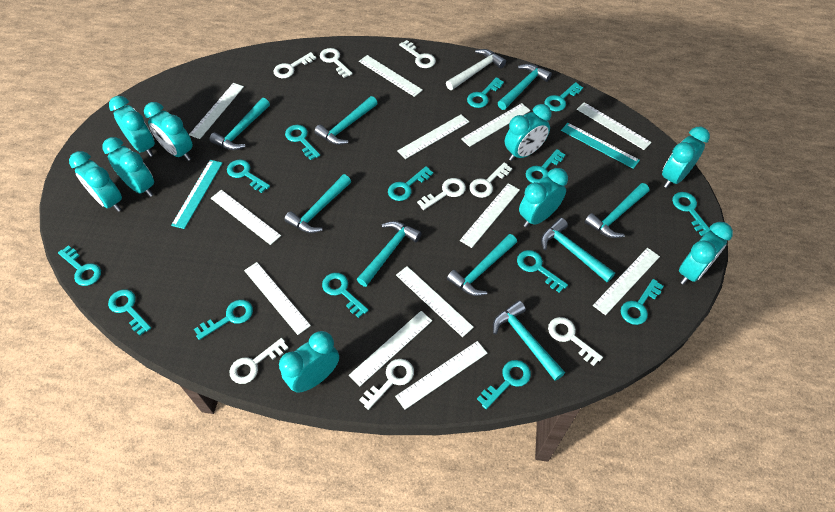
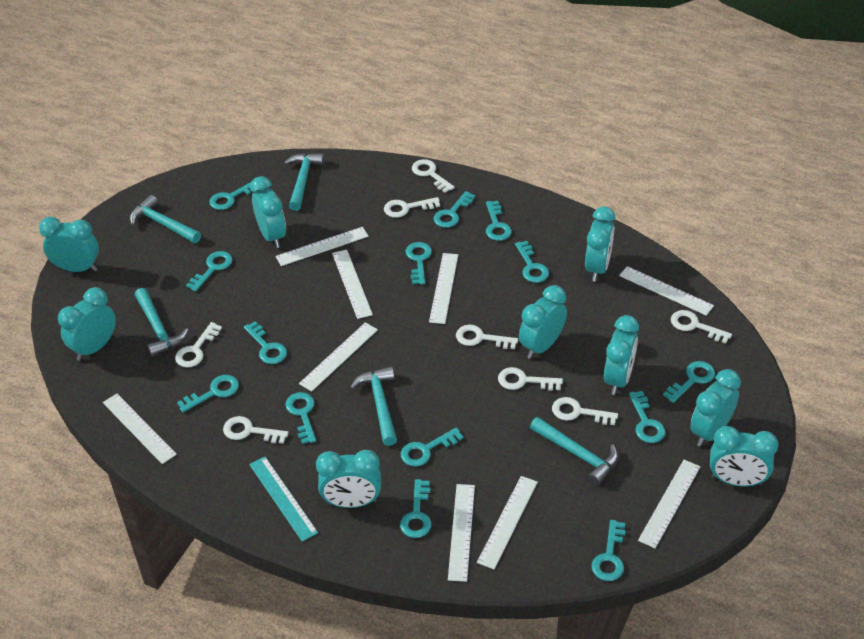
turquoise hammer: [209,98,270,150] [284,174,351,233] [314,96,378,145] [357,221,422,287] [447,234,517,296] [493,300,565,381] [498,64,552,110] [541,218,615,282] [585,183,650,238] = 9 -> [130,195,201,243] [135,288,188,357] [284,153,324,211] [350,366,397,446] [530,417,618,486] = 5
turquoise ruler: [171,160,222,229] [561,123,640,169] = 2 -> [249,457,318,542] = 1
white hammer: [446,49,506,90] = 1 -> none = 0
white ruler: [189,83,244,139] [211,190,281,245] [244,262,311,335] [349,311,432,386] [359,55,423,97] [395,341,487,410] [396,266,474,337] [397,114,469,159] [460,183,520,248] [461,103,530,147] [577,102,652,150] [593,248,660,315] = 12 -> [103,394,177,464] [275,227,369,266] [299,322,378,392] [332,250,373,319] [429,253,458,324] [448,484,475,582] [477,476,538,569] [619,266,714,316] [638,460,701,548] = 9

